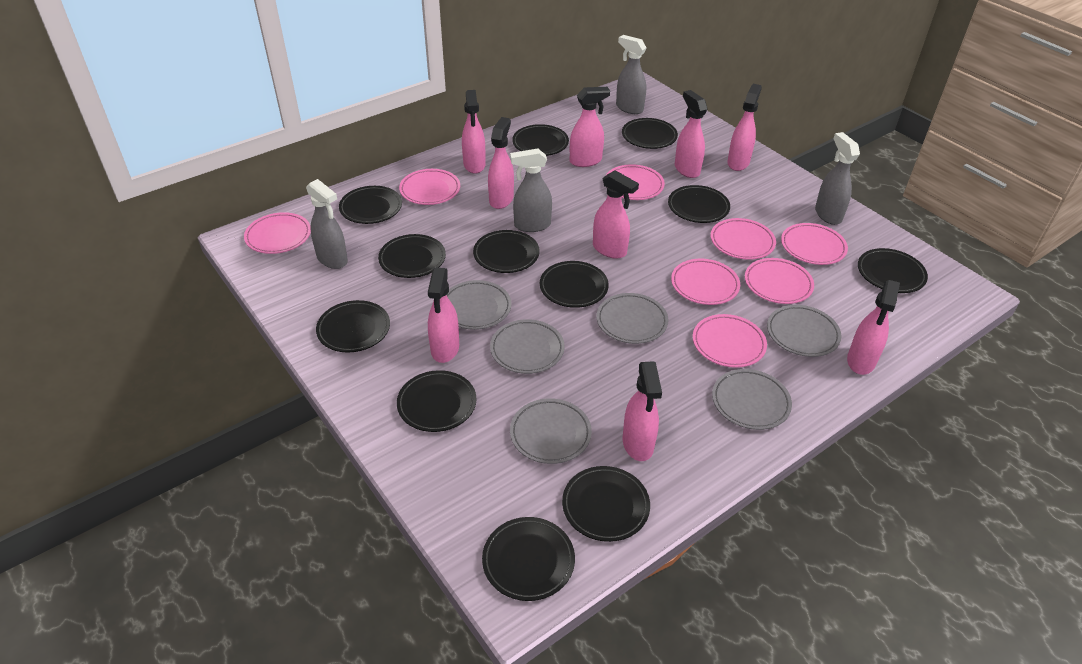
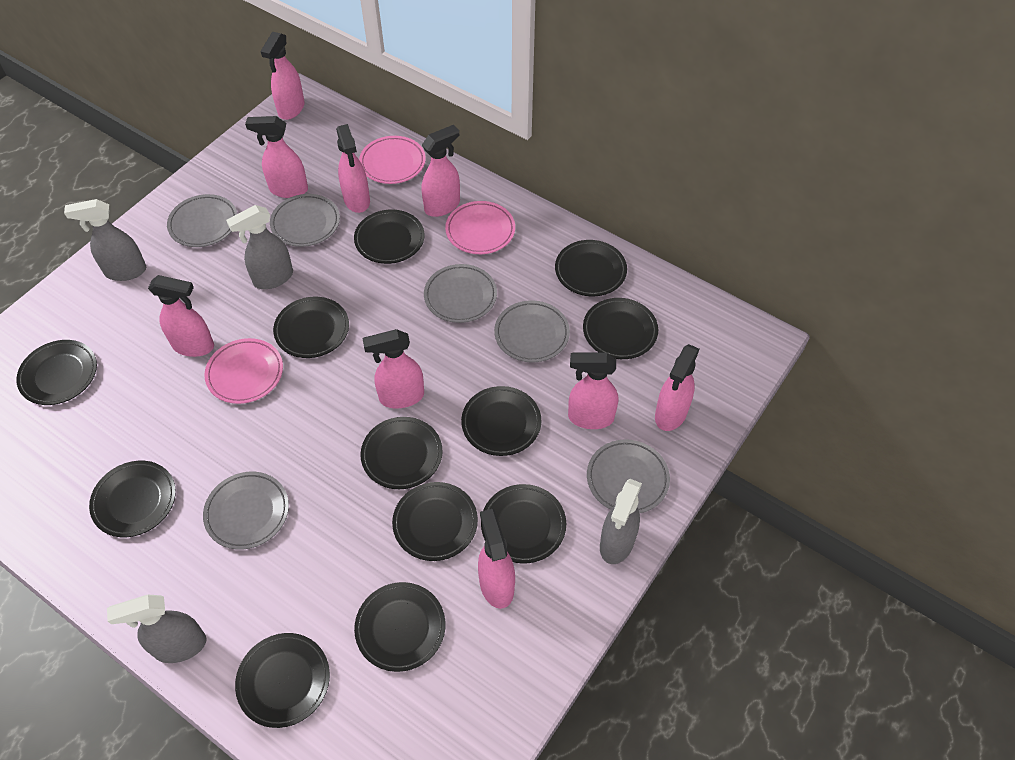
pink plate: [244,212,311,254] [399,169,460,205] [606,164,665,200] [671,259,740,305] [693,314,767,368] [711,218,776,260] [745,258,814,304] [781,223,848,265] = 8 -> [204,338,283,404] [359,136,426,184] [445,201,515,254] = 3

